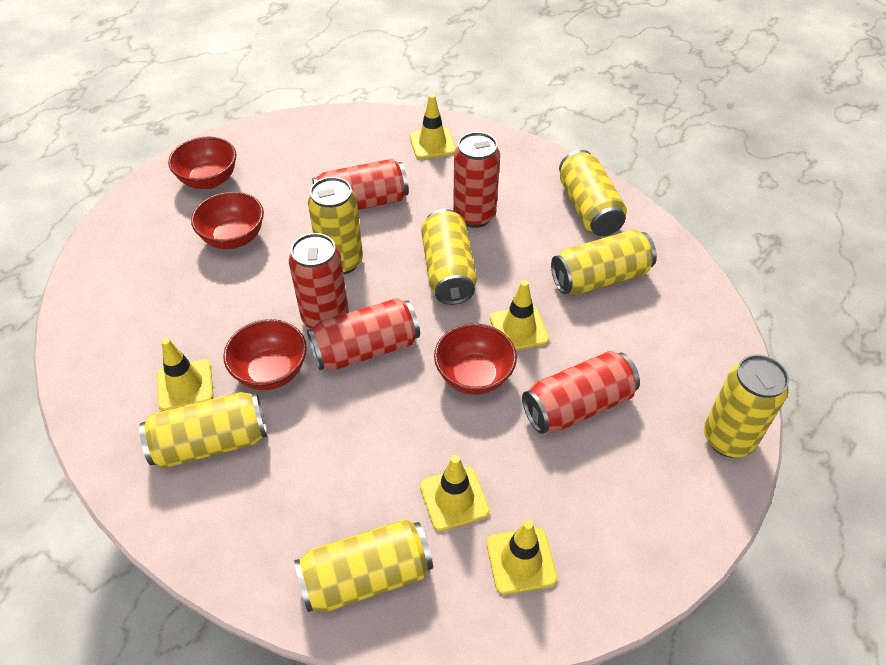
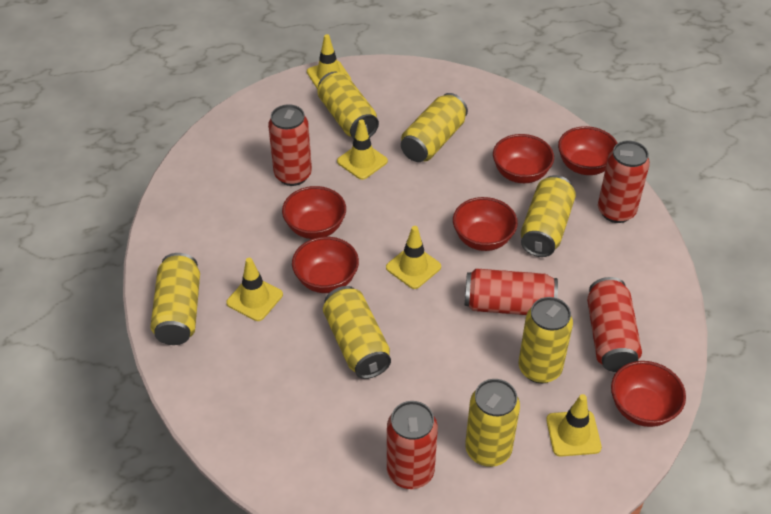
red bowl: [168,137,236,189] [191,192,264,249] [223,319,307,390] [434,323,517,395] = 4 -> [282,186,346,239] [292,237,359,293] [453,197,518,251] [493,134,554,183] [558,126,617,175] [611,361,686,427] = 6

